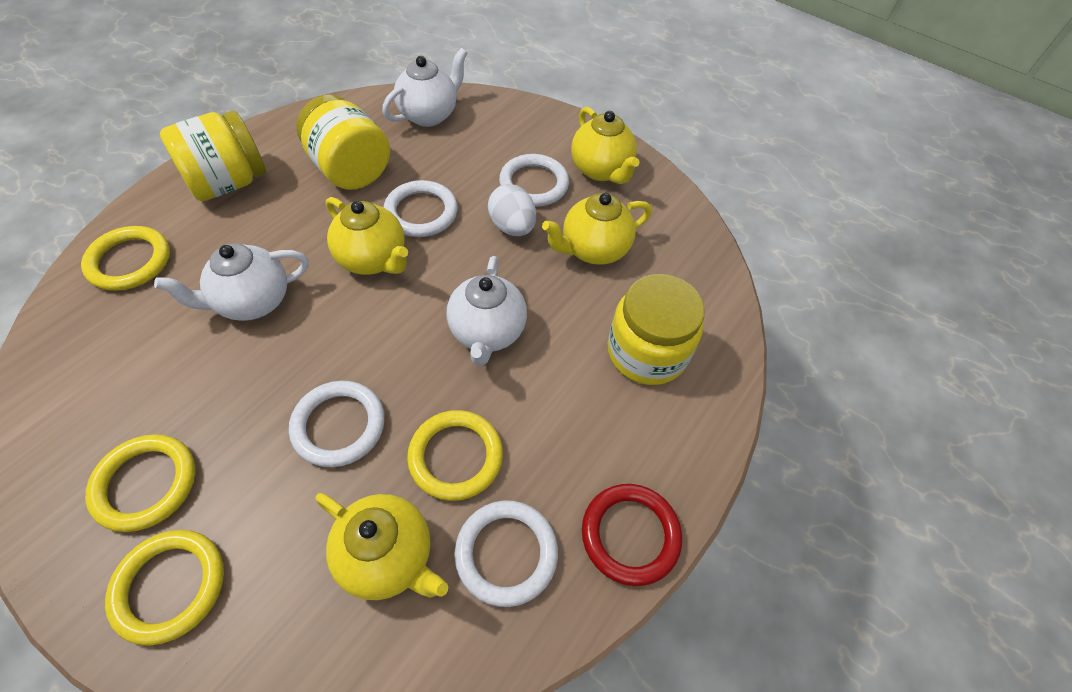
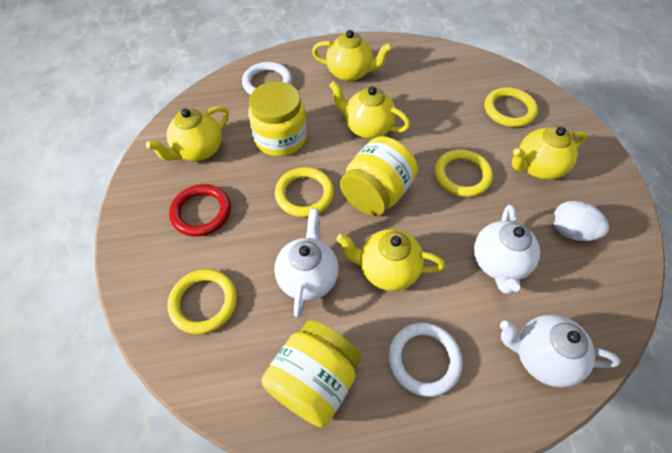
white ring: [289,381,385,467] [384,180,458,237] [454,500,558,607] [499,154,569,207] = 4 -> [242,62,292,95] [389,323,462,397] = 2
yellow teapot: [315,493,448,600] [326,197,408,275] [542,193,652,265] [571,107,640,184] = 4 -> [146,106,229,161] [312,30,393,82] [329,81,410,139] [336,229,445,291] [512,126,587,180] = 5

